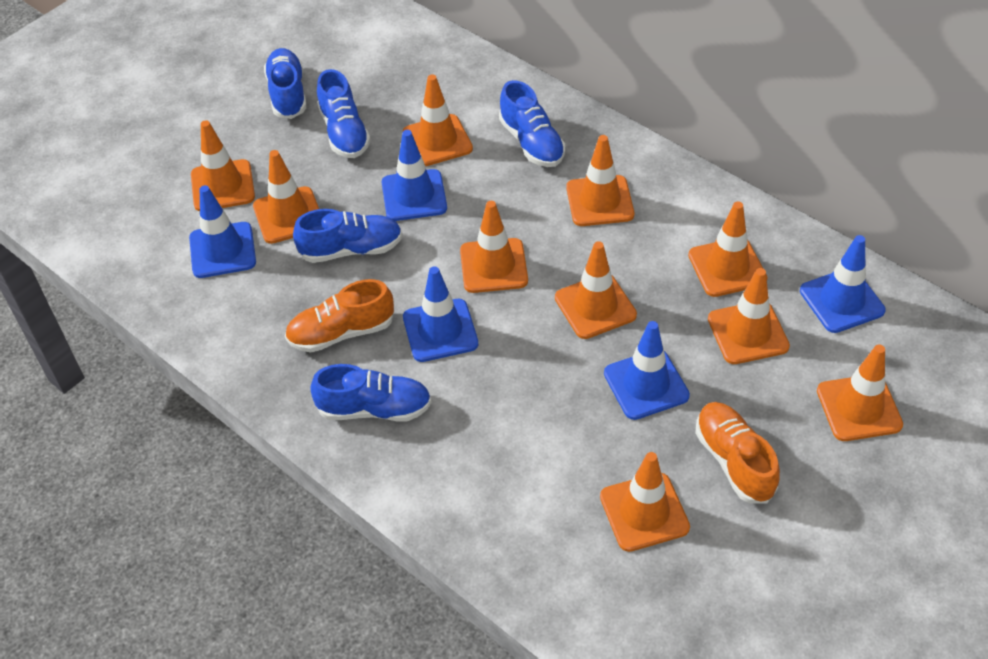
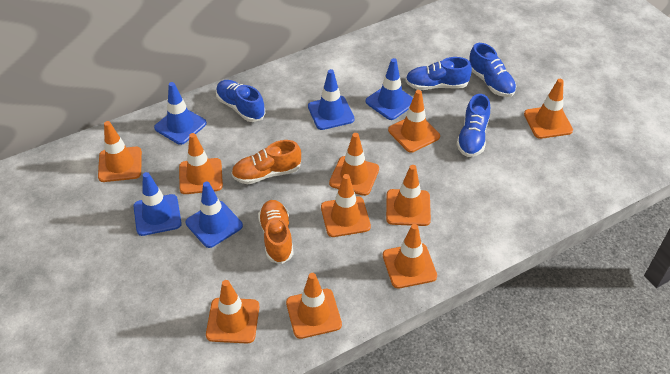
blue shoe: [264,48,307,119] [293,209,403,263] [310,364,432,422] [317,69,371,158] [499,80,565,167] = 5 -> [216,80,266,122] [405,57,472,90] [456,94,490,157] [469,43,516,97] = 4

